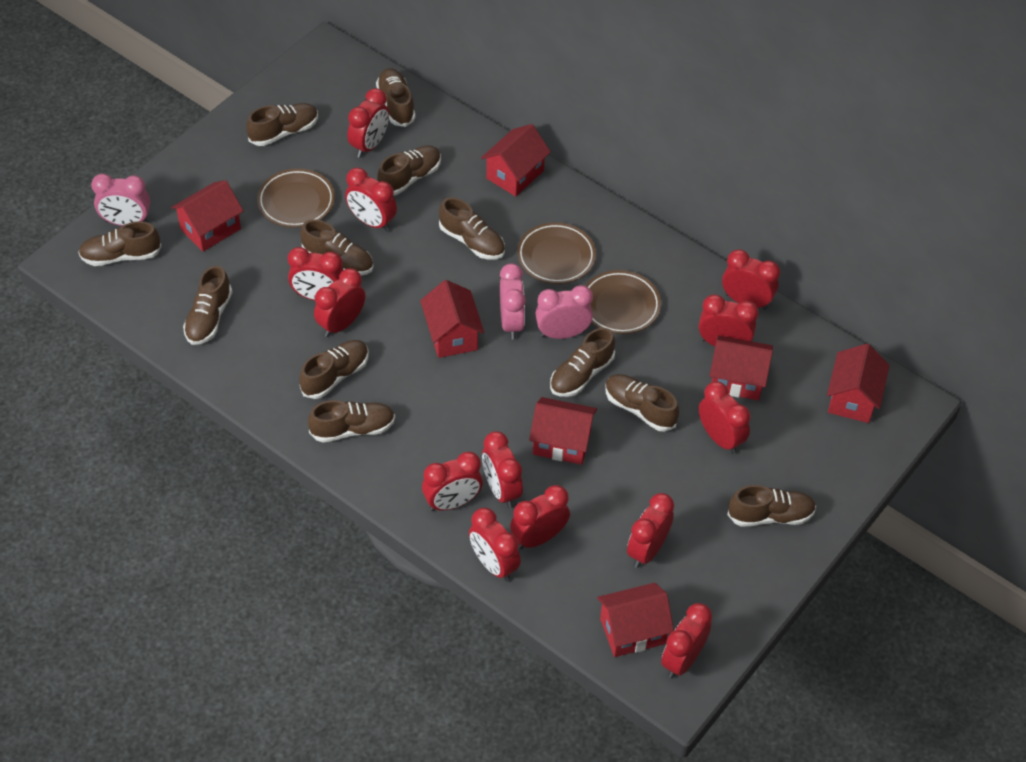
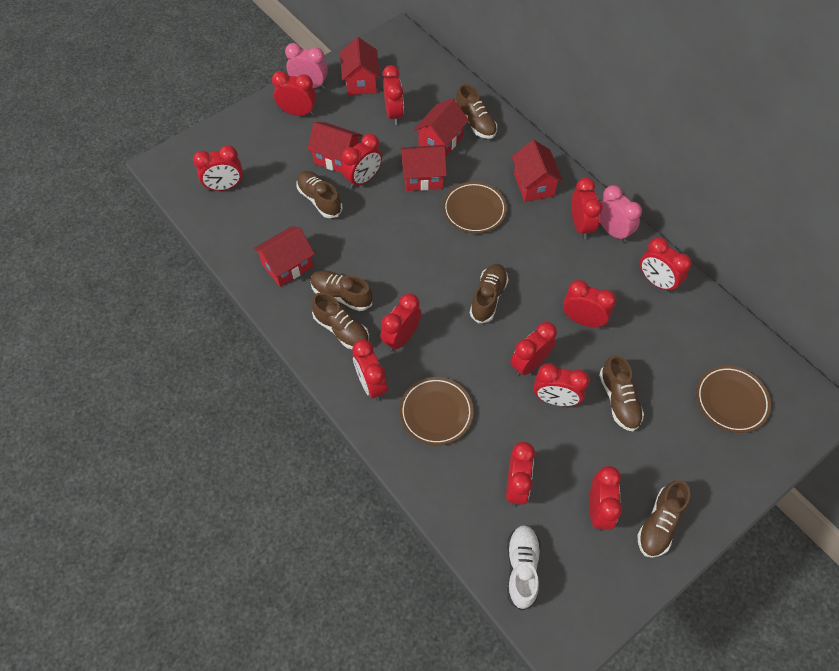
brown shoe: [78,221,162,266] [183,266,232,345] [246,103,318,146] [299,340,369,399] [300,219,373,275] [308,400,395,442] [376,68,416,127] [377,145,441,196] [439,197,505,260] [550,328,615,397] [605,374,679,432] [727,485,816,527] = 12 -> [296,171,342,218] [310,270,373,311] [311,292,369,349] [456,84,497,139] [470,264,508,324] [599,355,644,431] [637,480,690,558] = 7
pink clock: [91,174,150,226] [500,263,526,339] [535,285,593,339] = 3 -> [285,43,328,89] [599,185,642,242] = 2
red house: [171,180,243,252] [420,280,484,358] [481,124,551,197] [529,397,597,465] [597,583,674,657] [710,335,773,400] [827,344,890,423] = 7 -> [253,226,315,287] [307,122,362,173] [340,37,380,95] [400,145,447,191] [414,98,469,156] [512,140,563,202] = 6
white shoe: none = 0 -> [507,525,541,611] = 1

